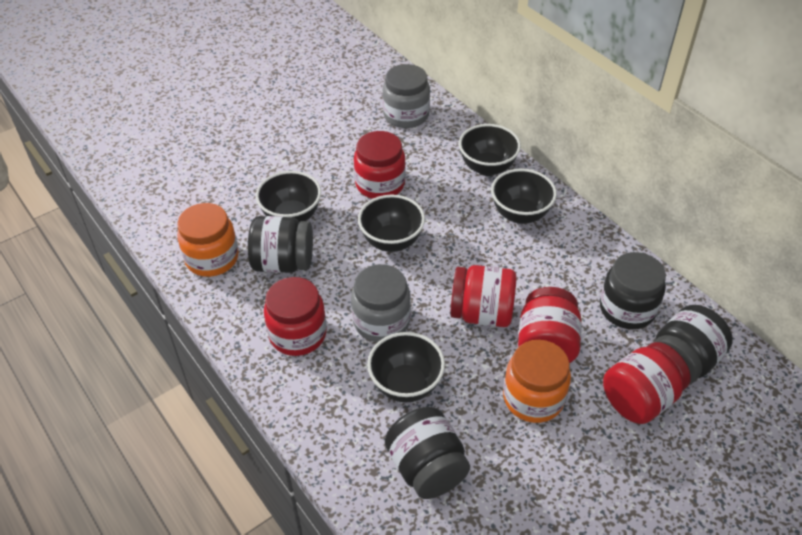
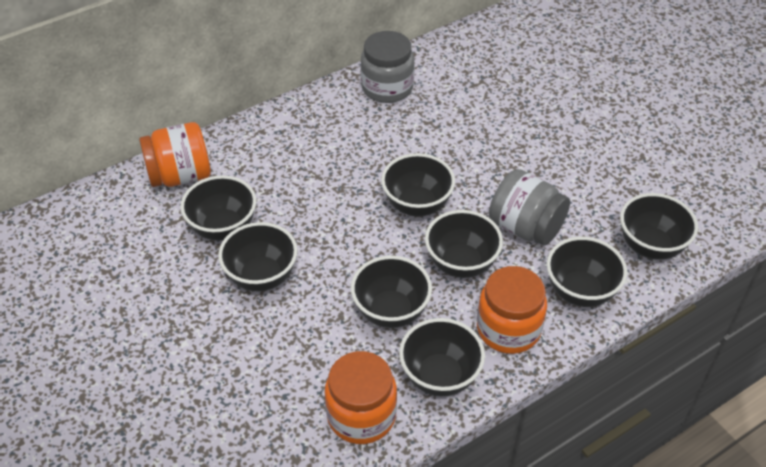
black bowl: [256,171,321,222] [358,195,425,252] [367,332,445,402] [459,124,521,176] [491,169,557,224] = 5 -> [180,175,256,241] [218,222,298,291] [351,256,432,328] [381,153,455,217] [399,318,485,396] [425,210,503,278] [547,237,627,307] [620,193,698,260] = 8
black jar: [248,216,313,273] [385,407,470,499] [600,252,666,329] [653,305,733,384] = 4 -> none = 0
orange jar: [177,203,239,277] [503,340,571,423] = 2 -> [139,122,211,187] [325,351,397,444] [477,266,547,354] = 3
red jar: [264,277,327,356] [354,131,406,199] [450,265,517,327] [518,287,581,363] [603,342,691,424] = 5 -> none = 0

